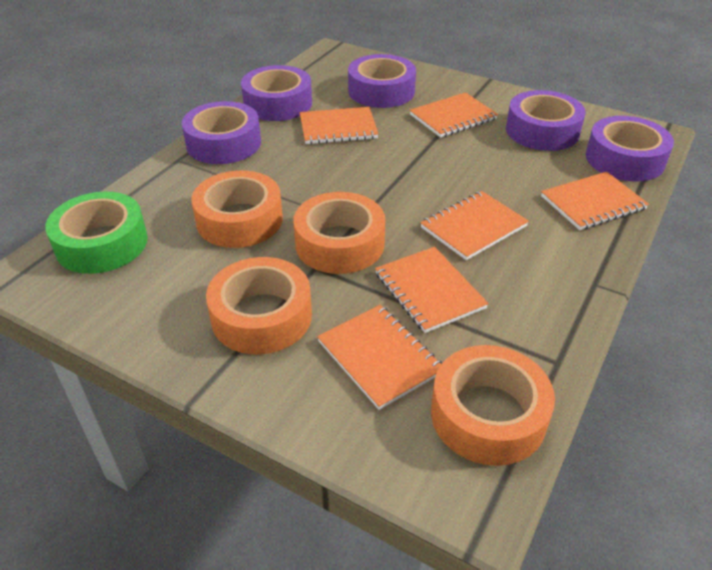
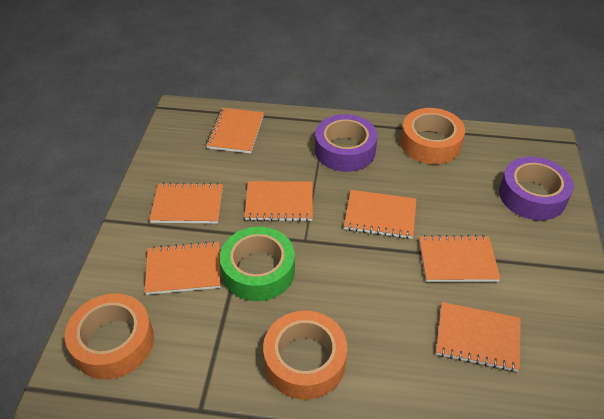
orange notebook: [300,107,379,144] [317,305,442,410] [375,247,489,333] [410,92,498,138] [420,191,529,260] [541,172,649,230] = 6 -> [144,241,220,295] [149,182,223,223] [206,108,264,154] [244,181,313,221] [344,190,416,239] [419,235,501,282] [436,302,521,372] = 7
orange tape: [191,170,283,248] [206,257,312,354] [293,192,385,274] [431,345,555,466] = 4 -> [65,293,154,380] [263,311,348,400] [400,108,465,164] = 3
purple tape: [182,101,261,164] [241,65,312,121] [348,54,416,108] [506,90,586,151] [585,116,674,182] = 5 -> [315,114,378,172] [499,157,574,221] = 2

